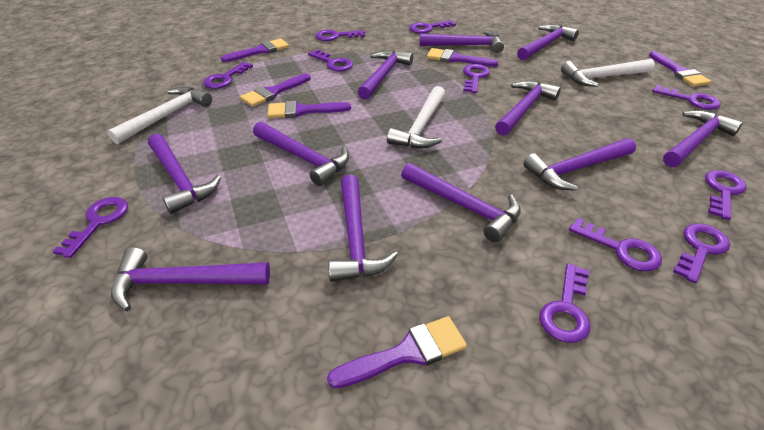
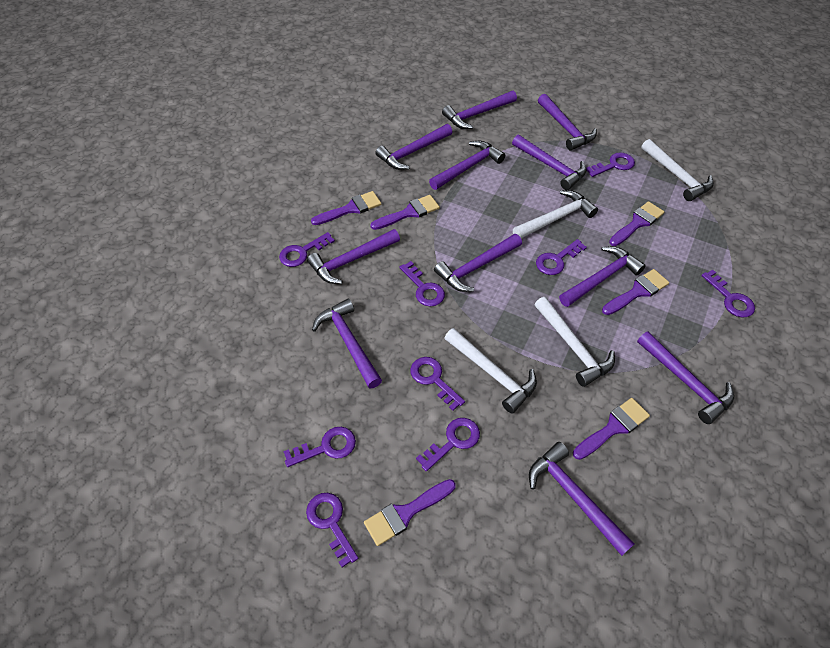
purple key: [52,197,128,258] [203,62,253,89] [308,49,353,71] [315,30,365,41] [409,20,456,33] [463,64,490,93] [539,263,590,343] [569,218,662,271] [652,85,721,110] [673,223,730,283] [705,170,747,220] = 11 -> [279,232,335,267] [283,427,356,467] [306,493,358,567] [400,261,445,306] [410,357,465,411] [416,418,480,472] [536,239,587,275] [586,152,635,177] [701,270,755,317] = 9
white hammer: [107,86,212,144] [387,86,445,148] [561,59,655,87] = 3 -> [444,328,537,414] [513,190,598,239] [534,297,615,387] [641,139,714,201] = 4

